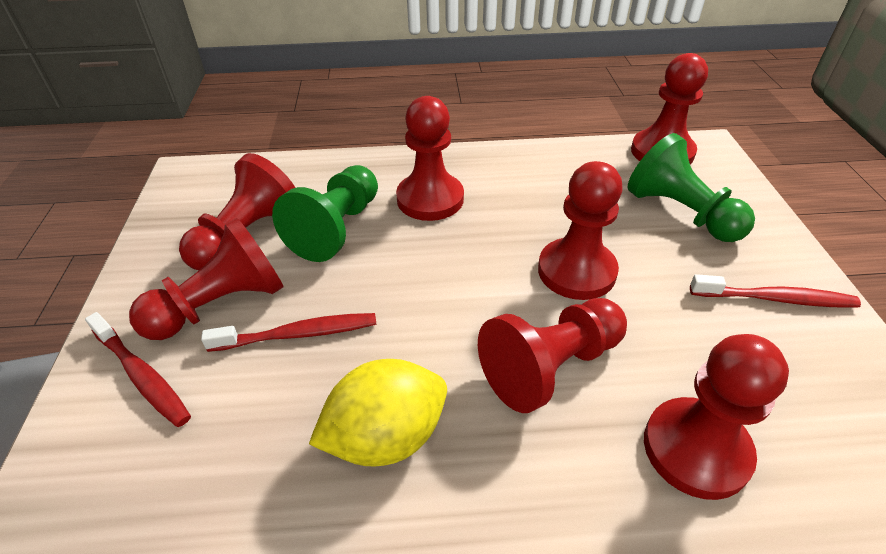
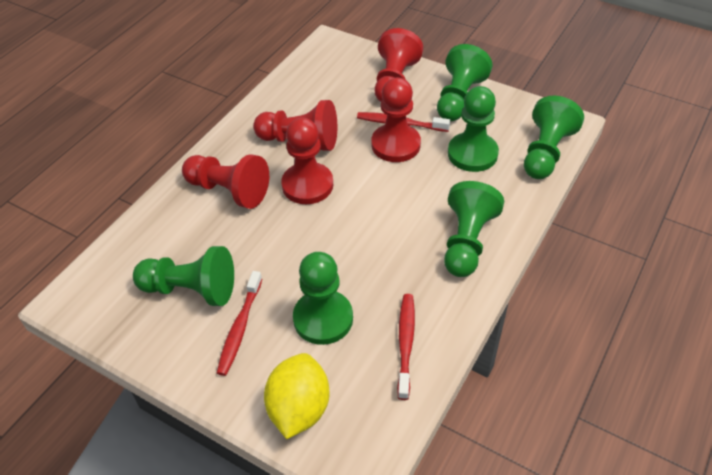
green pawn: [272,165,378,262] [628,133,755,242] = 2 -> [133,246,234,306] [293,252,353,345] [437,44,493,121] [444,181,504,277] [448,86,499,172] [524,96,584,179] = 6
red pawn: [129,218,283,340] [179,153,295,270] [396,96,464,221] [478,298,627,413] [538,161,623,300] [631,53,708,164] [644,334,789,500] = 7 -> [182,154,269,209] [253,100,337,151] [281,118,333,204] [371,78,421,162] [374,28,423,102] = 5

